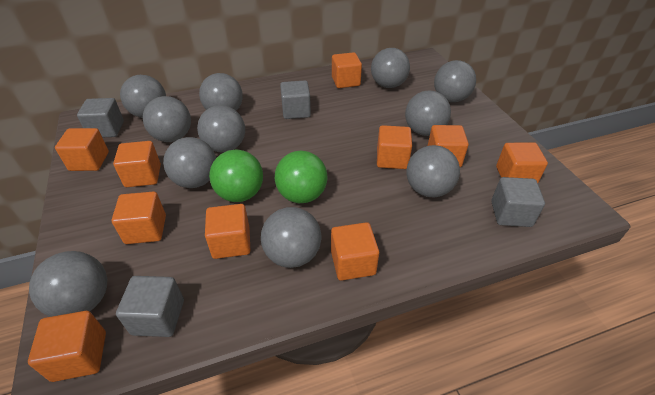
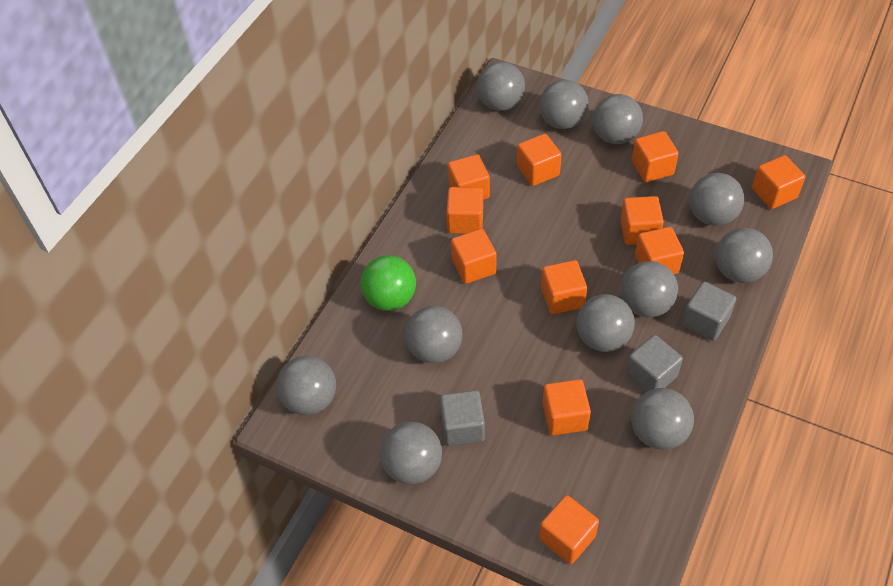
green ball: [209,149,263,202] [275,151,327,203] = 2 -> [361,255,416,311] = 1
grey cube: [77,98,124,137] [116,276,184,337] [280,80,311,119] [491,177,545,227] = 4 -> [440,390,485,446] [626,335,683,392] [682,282,736,341] = 3
orange cube: [28,311,106,382] [55,128,109,171] [112,191,166,244] [113,141,161,187] [205,204,250,259] [331,222,379,281] [332,52,362,88] [377,125,412,169] [428,125,469,167] [496,142,548,183] = 10 -> [447,187,483,234] [448,154,490,200] [451,229,496,284] [517,134,562,186] [539,495,599,564] [541,260,587,314] [543,379,591,436] [620,196,664,245] [632,131,679,182] [635,227,684,274] [752,155,805,209] = 11

